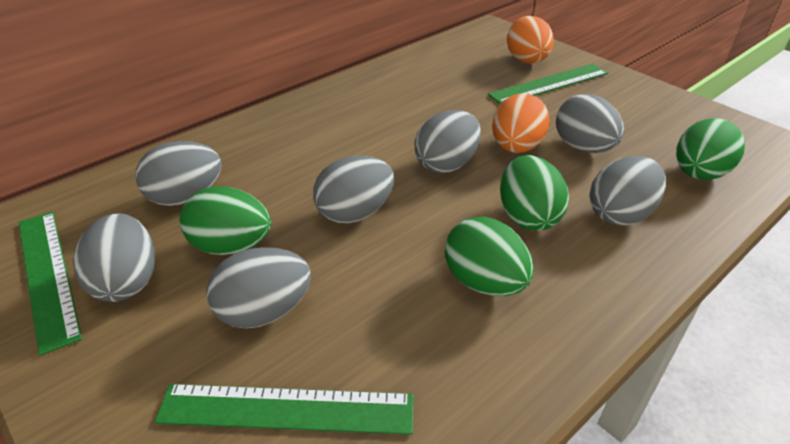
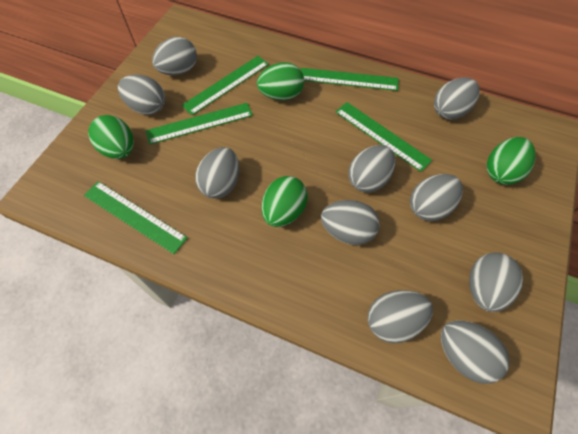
green ruler: [19,212,82,356] [155,384,414,435] [488,64,608,104] = 3 -> [84,181,188,254] [146,103,253,145] [181,56,269,116] [301,68,399,91] [336,102,432,172] = 5
grey egg: [73,213,155,302] [135,141,222,206] [206,247,311,329] [313,155,394,223] [414,110,481,173] [556,94,624,153] [589,156,666,226] = 7 -> [118,75,165,115] [152,37,197,75] [195,147,239,199] [321,200,380,245] [348,145,396,193] [368,290,433,343] [410,174,463,221] [434,78,480,120] [441,320,509,384] [469,253,523,312] = 10
orange egg: [492,93,550,153] [507,16,554,63] = 2 -> none = 0

